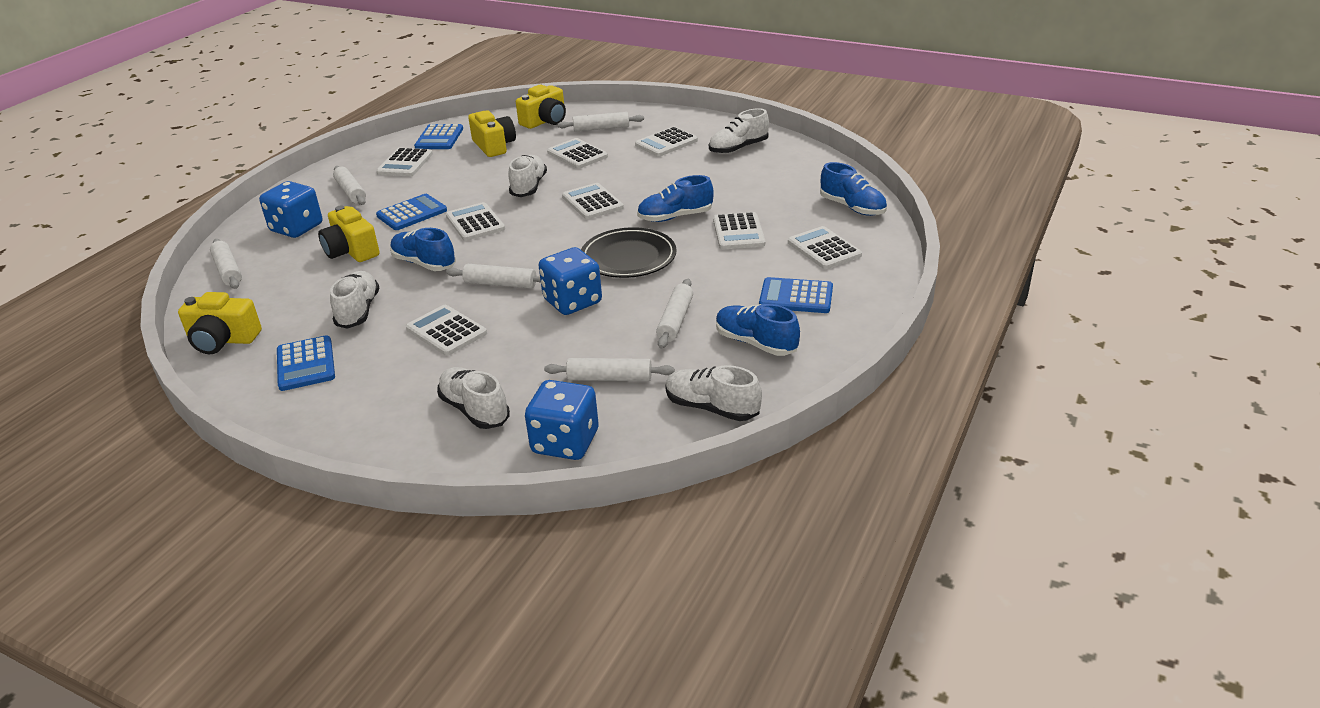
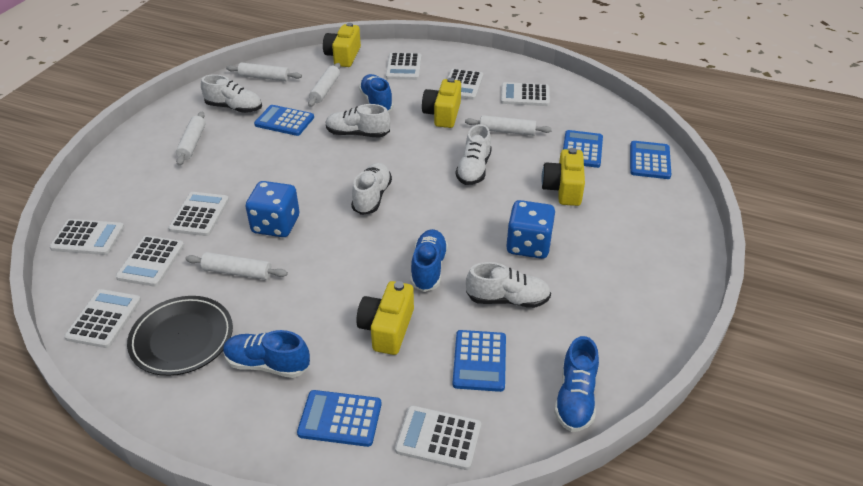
blue calculator: [277,335,335,391] [376,194,447,230] [414,124,463,149] [759,277,833,313] = 4 -> [254,105,314,136] [297,390,382,447] [452,330,506,392] [563,130,603,168] [630,141,671,179] = 5
blue dice: [259,181,322,238] [525,380,599,460] [538,247,602,315] = 3 -> [246,181,299,237] [506,200,555,259] = 2
white rolling pin: [210,239,242,289] [333,166,366,205] [446,264,541,289] [544,358,674,381] [558,112,644,132] [656,279,693,349] = 6 -> [176,112,205,166] [186,252,288,280] [226,63,302,81] [308,63,341,107] [465,115,552,136] = 5

